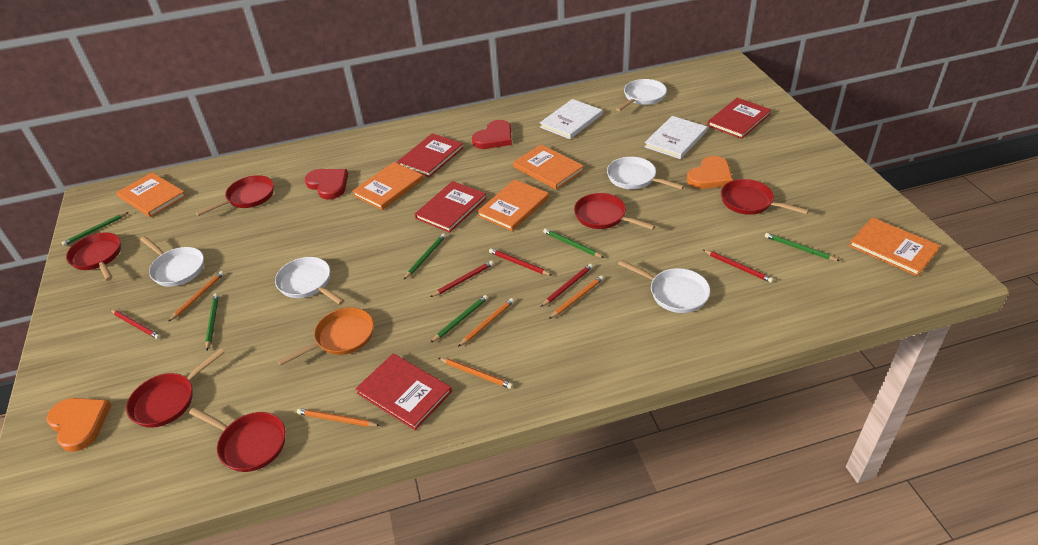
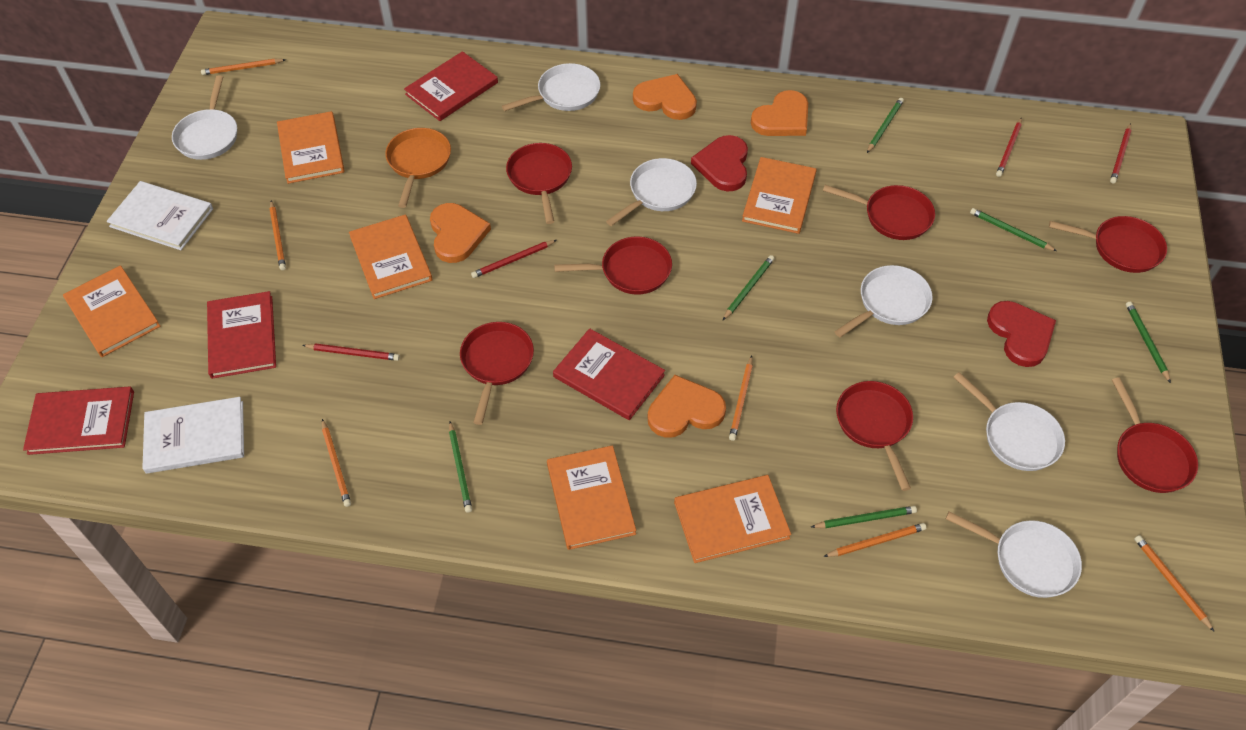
orange book: [117,172,186,217] [352,162,424,210] [477,179,549,231] [513,145,584,190] [849,217,940,276] = 5 -> [63,265,160,357] [277,111,345,184] [349,214,432,299] [547,445,636,550] [674,475,791,563] [742,157,817,234] = 6
orange heart: [46,398,112,452] [687,156,733,189] = 2 -> [430,203,491,263] [633,74,697,120] [648,375,726,438] [751,90,808,136] = 4
orange pencil: [168,271,224,322] [297,408,380,427] [439,358,513,389] [458,298,514,347] [549,275,604,319] = 5 -> [201,59,286,75] [270,200,286,270] [322,419,351,507] [729,356,753,441] [823,523,926,557] [1134,535,1214,631] = 6
red pan: [66,232,121,281] [126,348,225,428] [189,407,286,472] [196,175,274,216] [574,193,655,230] [721,179,809,215] = 6 -> [460,322,534,425] [506,143,572,224] [554,237,672,294] [823,185,935,240] [836,381,913,491] [1049,216,1167,273] [1112,377,1198,493] = 7
red pencil: [110,309,161,339] [430,261,494,297] [489,248,551,275] [541,264,593,307] [703,250,773,283] = 5 -> [302,343,400,361] [471,240,557,278] [996,117,1022,177] [1110,123,1131,184] = 4
white pan: [140,236,204,287] [275,257,345,305] [607,157,684,190] [616,79,667,111] [618,260,710,313] = 5 -> [172,75,237,160] [502,63,600,111] [606,158,697,226] [834,265,933,337] [946,511,1082,598] [953,372,1065,471] = 6

